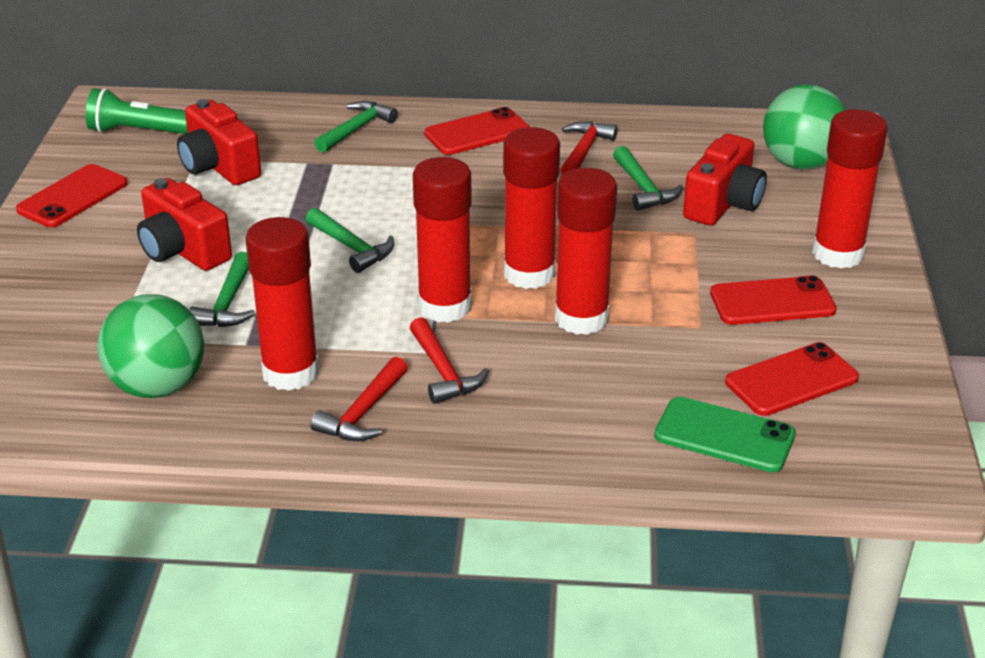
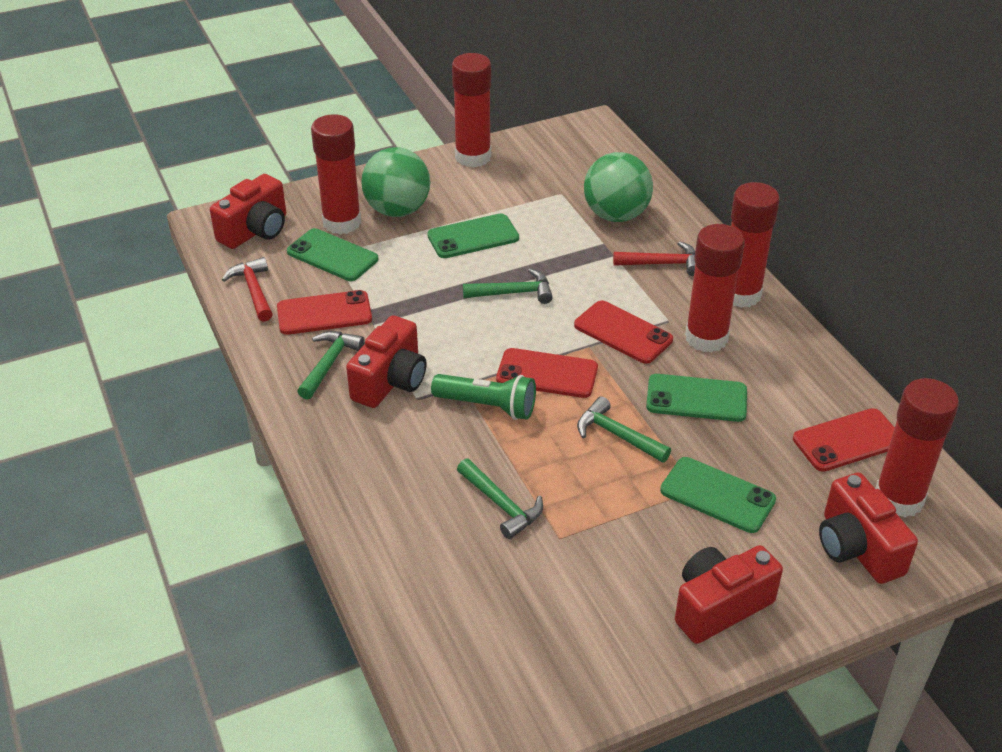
green phone: [654,397,796,472] = 1 -> [287,228,378,281] [427,214,519,258] [646,374,747,422] [660,457,776,533] = 4
red camera: [137,178,232,271] [177,99,261,185] [683,133,767,226] = 3 -> [210,174,286,249] [346,315,426,408] [675,545,783,644] [819,472,918,584] = 4
red hammer: [310,357,408,441] [410,317,489,404] [560,121,618,175] = 3 -> [222,257,273,322] [613,241,696,276] = 2

